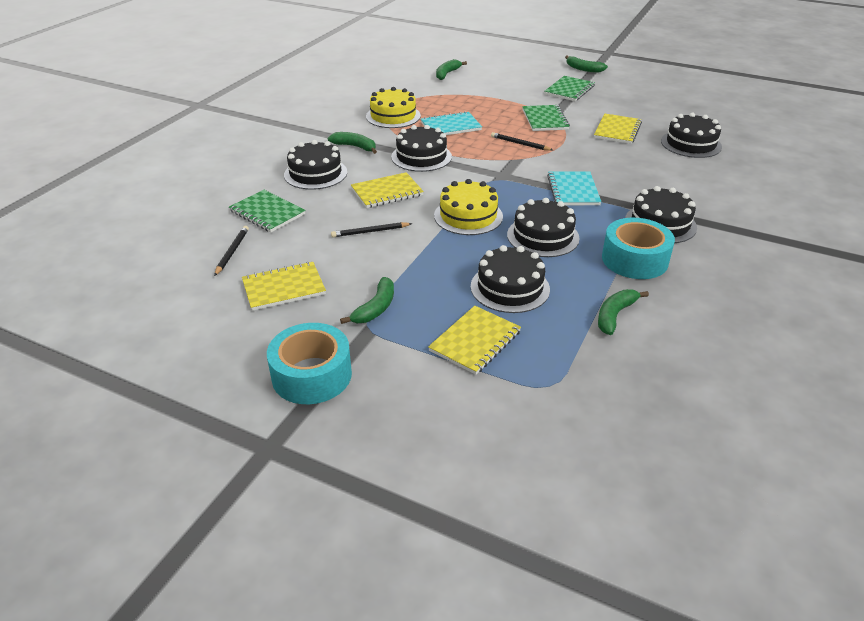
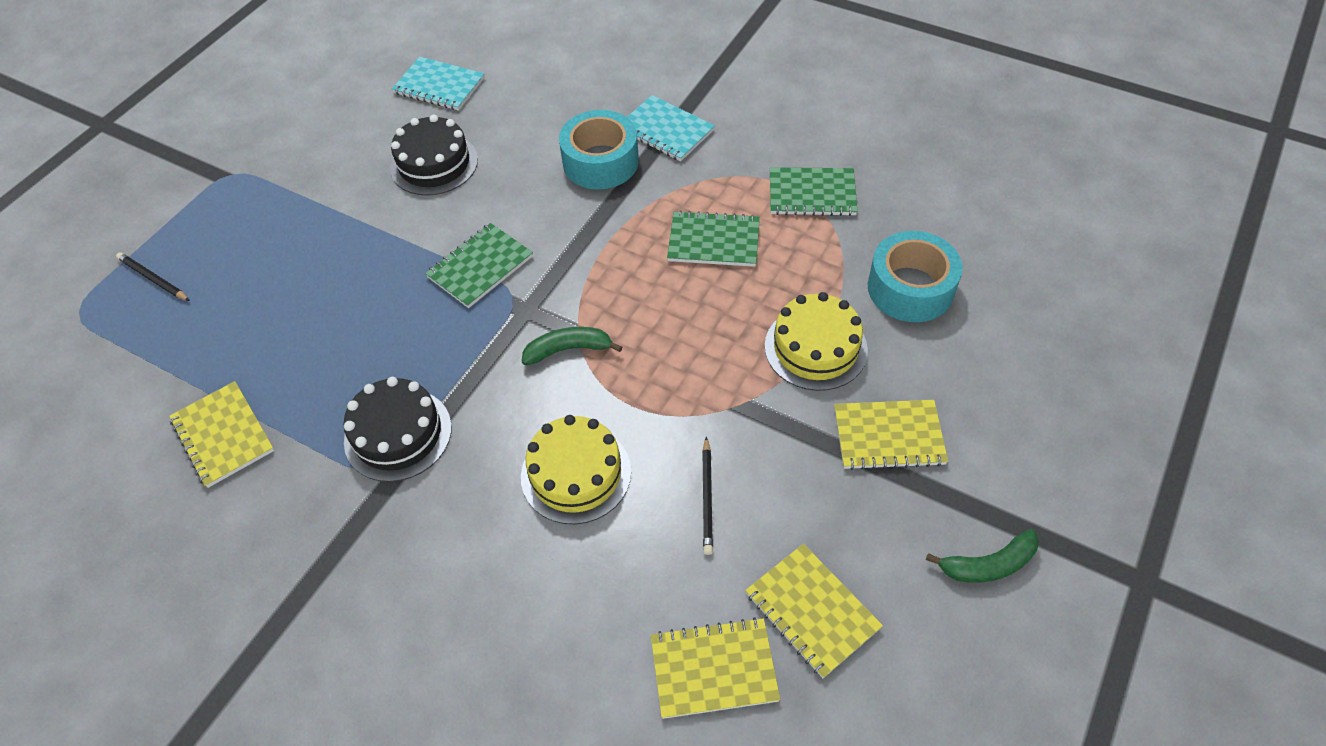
black cake: [284,140,347,190] [391,125,452,172] [471,245,550,313] [507,198,580,257] [625,186,697,243] [661,113,722,158] = 6 -> [343,377,452,482] [390,114,478,196] = 2
black pencil: [214,226,249,276] [331,222,412,237] [491,132,553,151] = 3 -> [116,253,190,301] [702,436,713,555] = 2
green banana: [328,132,377,154] [340,277,394,324] [436,59,467,80] [565,55,608,73] [598,289,649,335] = 5 -> [522,327,622,365] [926,529,1039,583] = 2

